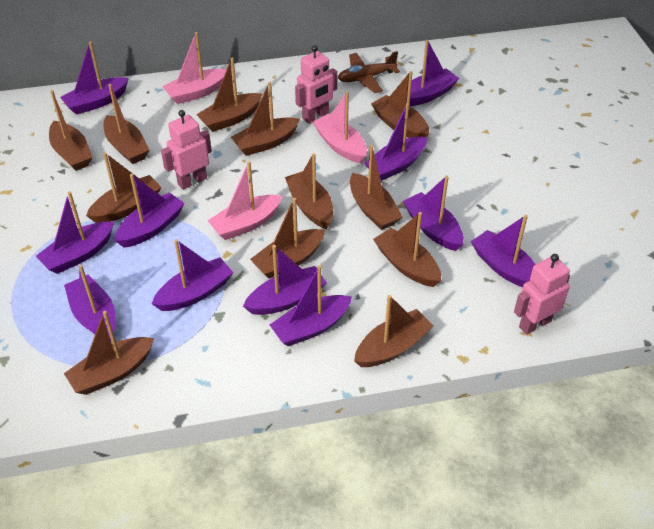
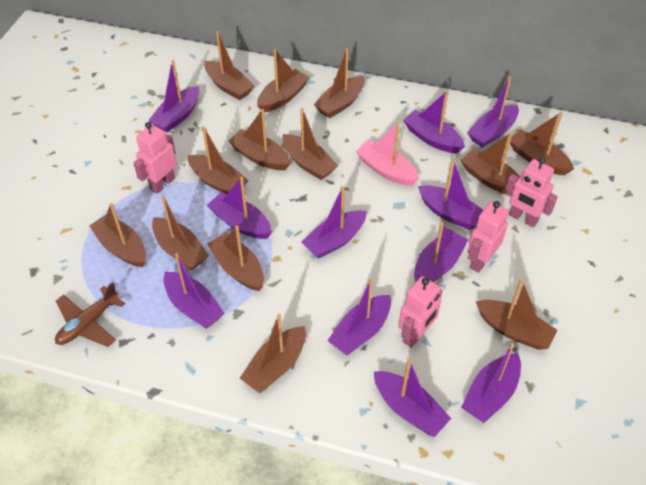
brown boat: [49,90,92,171] [64,311,154,395] [86,152,162,223] [104,84,149,164] [196,58,262,132] [231,82,300,156] [250,198,325,279] [285,153,333,229] [350,145,402,230] [354,295,434,367] [371,71,429,138] [373,212,441,287] = 12 -> [89,203,146,267] [152,196,209,270] [188,127,249,194] [204,31,254,100] [207,225,264,291] [228,109,291,170] [240,314,306,393] [257,49,309,112] [283,108,338,180] [313,48,365,118] [461,133,520,193] [476,279,558,350] [510,112,574,175] = 13
pink boat: [162,32,227,104] [207,161,282,240] [313,91,367,163] = 3 -> [356,123,419,186] = 1
pink robot: [161,110,212,190] [295,45,337,123] [514,254,570,335] = 3 -> [134,122,177,194] [398,276,442,348] [467,201,509,273] [504,157,558,227] = 4

